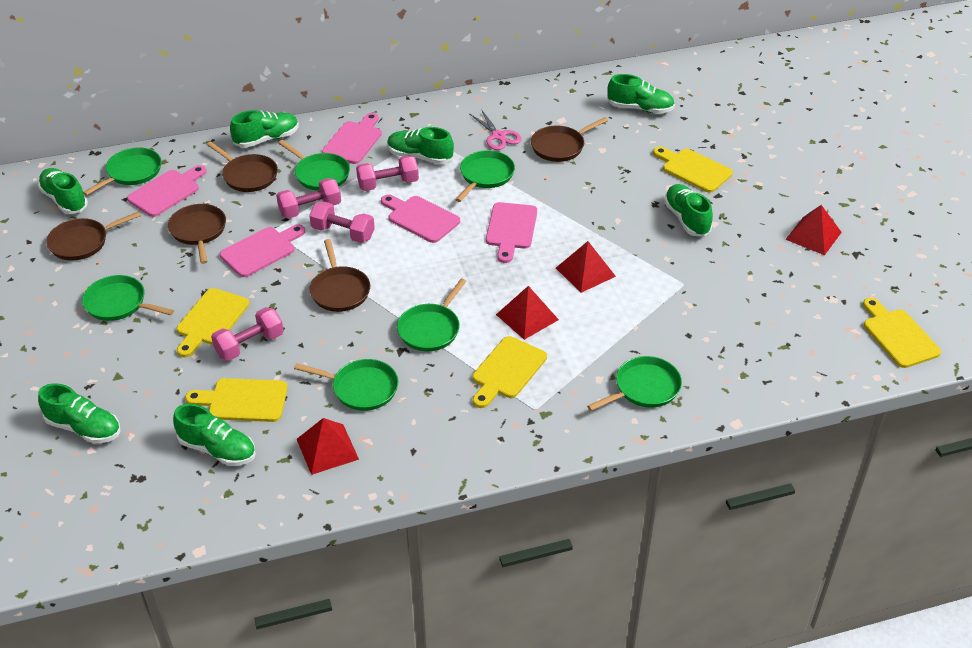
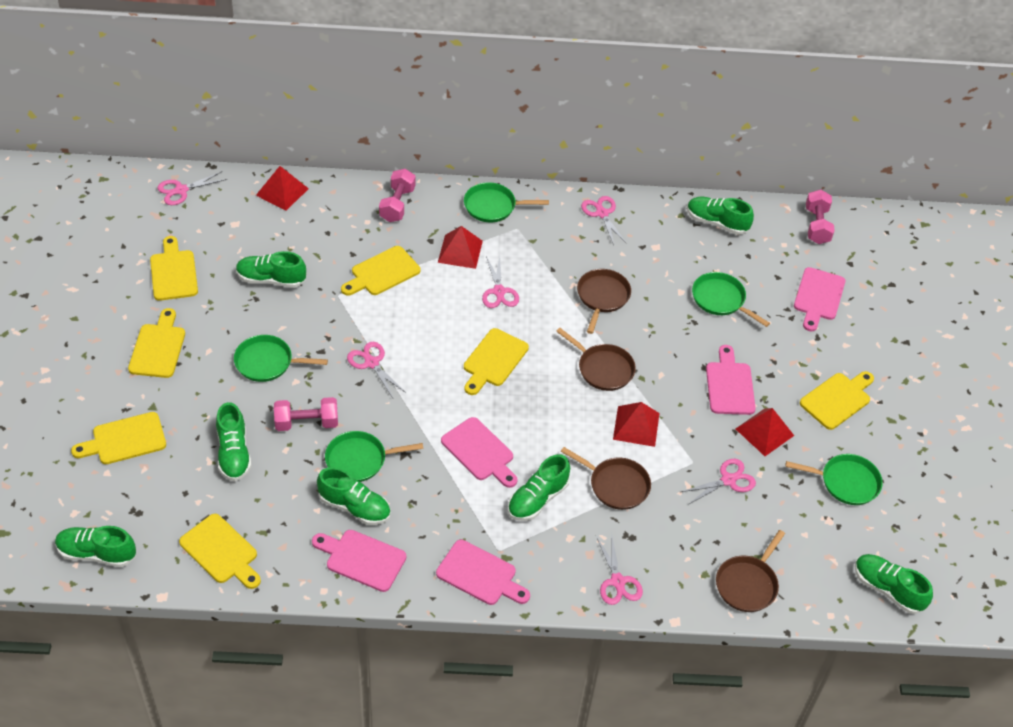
brown pan: [46,211,141,261] [168,204,226,264] [207,142,278,192] [309,239,371,312] [531,117,608,162] = 5 -> [556,328,636,391] [561,447,651,510] [577,269,631,334] [716,530,785,612] = 4
green pan: [82,275,174,321] [83,148,161,196] [278,140,350,191] [294,359,398,411] [397,279,467,351] [455,150,515,202] [587,356,682,411] = 7 -> [234,335,328,382] [325,431,423,482] [464,183,549,222] [692,272,770,327] [785,454,883,505] = 5
pink dumbbell: [211,307,284,361] [276,178,341,219] [309,201,375,243] [356,155,419,191] = 4 -> [274,397,338,431] [379,169,416,222] [806,190,835,244] = 3
pink scissors: [469,109,522,150] = 1 -> [157,171,227,205] [347,342,406,398] [482,256,519,308] [581,196,627,245] [596,532,643,605] [681,459,756,505] = 6
yellow cutting board: [177,288,249,357] [185,378,288,422] [473,336,547,408] [653,147,733,193] [863,298,941,368] = 5 -> [71,412,166,464] [128,308,185,378] [150,236,198,301] [179,514,261,589] [341,246,420,296] [464,328,529,395] [800,371,874,430] = 7

